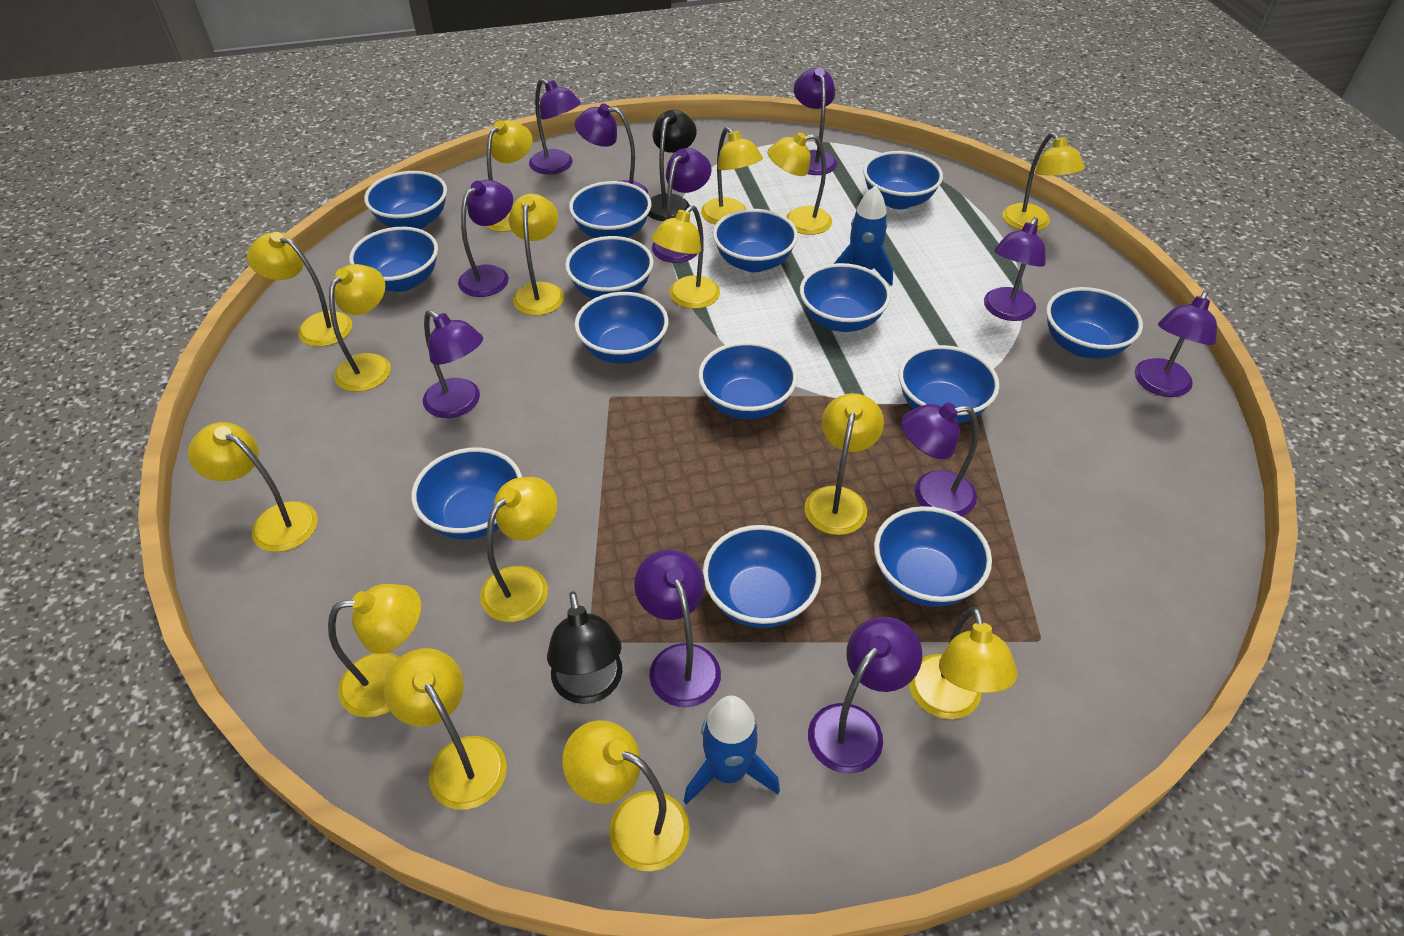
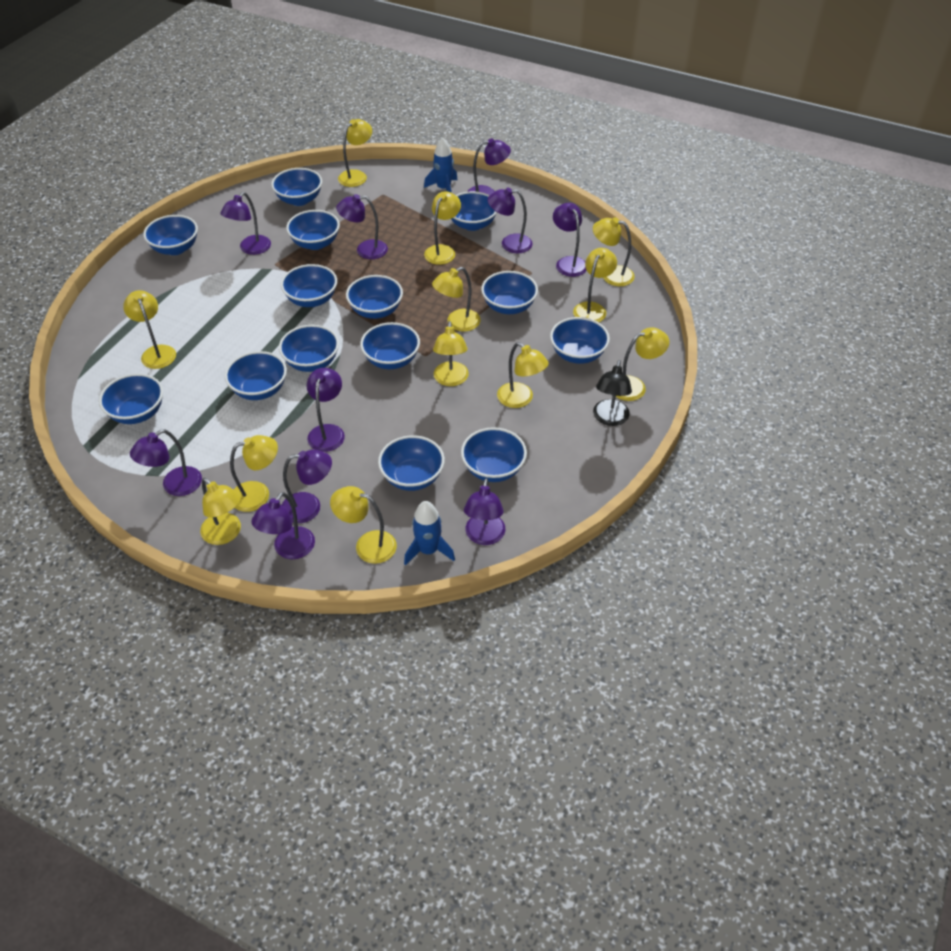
black lamp: [547,591,622,704] [648,110,697,221] = 2 -> [593,360,632,426] = 1
purple lamp: [423,310,483,418] [458,180,513,297] [529,78,581,174] [574,104,648,194] [634,550,721,707] [652,148,712,263] [794,68,837,175] [808,617,922,774] [901,402,978,516] [984,217,1046,321] [1135,290,1217,397] = 11 -> [130,429,202,496] [220,192,271,255] [251,492,315,559] [282,450,332,523] [306,368,345,452] [336,194,388,259] [464,478,505,545] [467,138,511,195] [487,188,533,253] [553,203,587,277] = 10
yellow lamp: [188,422,318,552] [247,232,352,347] [328,584,421,718] [329,264,391,392] [384,648,507,810] [480,477,557,622] [486,120,532,232] [509,194,564,315] [562,720,690,871] [651,205,720,309] [701,127,763,225] [767,132,832,235] [805,393,884,535] [909,607,1017,719] [1002,132,1085,231] = 15 -> [123,290,176,369] [200,478,241,545] [230,435,278,512] [330,486,397,564] [338,119,372,187] [424,191,461,265] [432,267,481,331] [433,321,469,386] [497,342,548,408] [573,248,617,322] [593,217,635,286] [616,327,669,401] = 12

